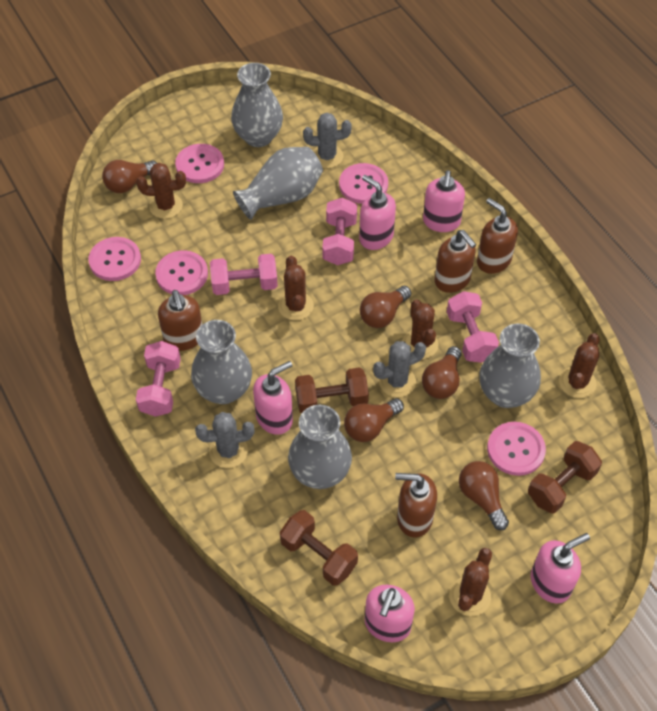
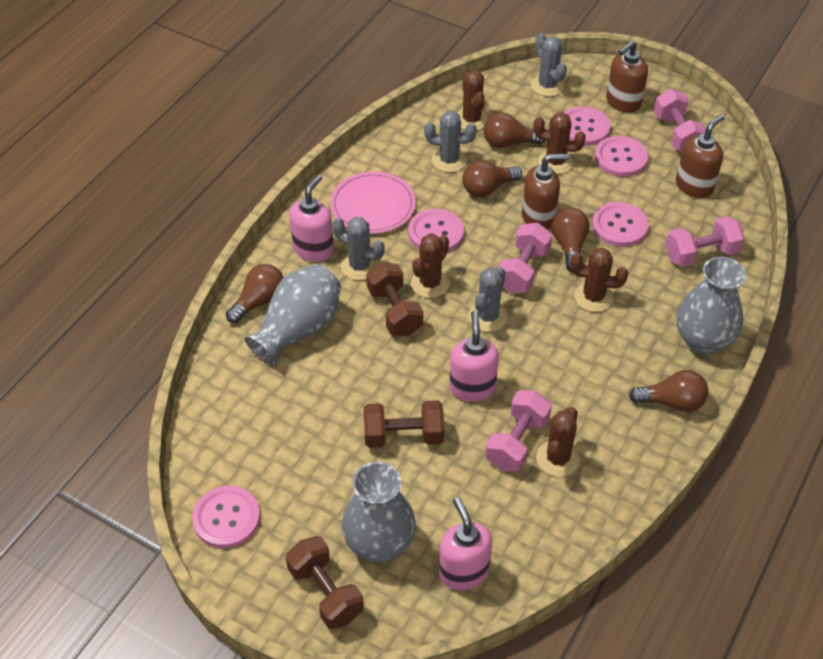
brown soap dispenser: [158,290,202,351] [395,473,437,537] [435,230,476,293] [477,198,518,274] = 4 -> [522,154,569,230] [606,40,648,113] [676,114,725,198] = 3
grey cactus: [195,412,255,468] [303,113,352,168] [373,341,426,397] = 3 -> [332,217,385,280] [424,111,477,173] [468,267,508,332] [531,33,567,97] = 4
grey vase: [191,320,252,404] [231,63,283,147] [233,147,323,220] [288,405,352,489] [479,323,541,408] = 5 -> [245,264,341,365] [342,462,416,562] [677,257,746,355] = 3
pink plate: none = 0 -> [330,171,416,234] = 1
pink soap dispenser: [253,361,293,435] [359,175,396,250] [365,585,415,642] [423,170,465,232] [531,533,590,604] = 5 -> [289,175,334,262] [439,497,492,590] [449,311,499,402] = 3

